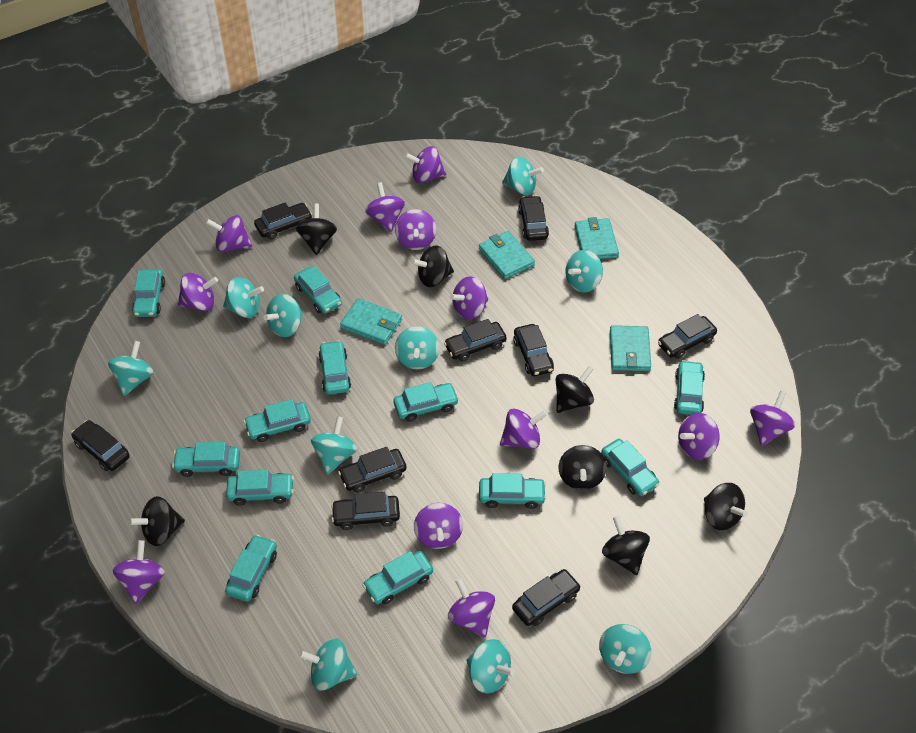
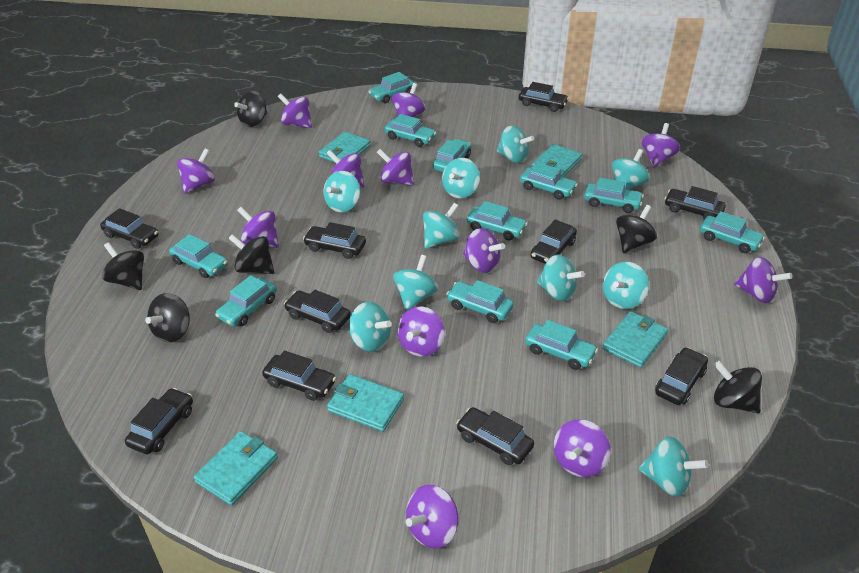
black car: [71,420,130,471] [254,202,312,240] [331,492,400,530] [338,447,407,493] [444,319,506,362] [512,569,581,626] [513,324,554,376] [518,196,549,241] [658,314,717,359] = 9 -> [100,208,158,249] [125,388,193,454] [262,350,336,401] [284,289,351,333] [303,222,366,259] [456,407,534,465] [519,82,569,112] [531,219,577,264] [655,347,708,405] [665,186,726,220] = 10
black spinning top: [128,496,185,546] [296,204,337,255] [411,246,454,287] [556,366,594,413] [559,445,607,490] [602,515,650,575] [704,483,748,530] = 7 -> [102,242,144,290] [145,293,190,342] [228,234,274,274] [234,91,267,127] [616,205,657,253] [714,361,762,414] = 6
turquoise car: [132,269,165,317] [172,442,240,477] [225,535,277,602] [226,469,294,506] [244,399,311,442] [294,266,342,314] [318,340,351,394] [362,551,433,605] [393,382,459,422] [479,473,546,509] [601,439,659,496] [674,360,705,415] = 12 -> [169,234,228,278] [215,275,277,327] [369,72,415,103] [384,114,436,147] [433,139,471,172] [446,280,514,323] [467,201,528,241] [520,163,578,200] [525,320,598,370] [584,178,644,213] [700,211,765,253] = 11
turquoise wallet: [340,298,402,345] [479,231,535,279] [575,217,619,259] [610,325,651,371] = 4 -> [194,431,278,506] [319,132,371,162] [327,374,404,432] [532,144,582,177] [602,311,668,368] = 5

